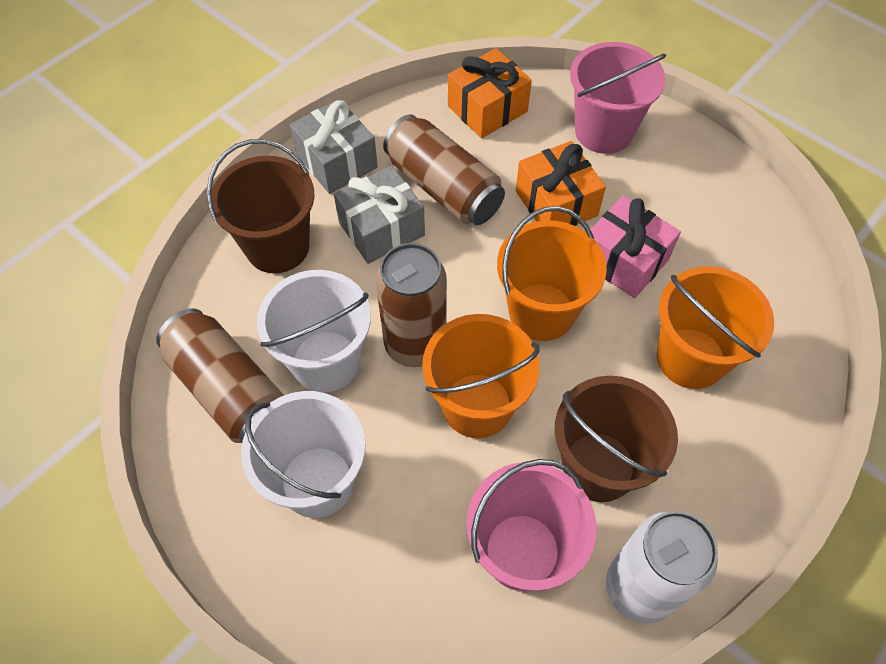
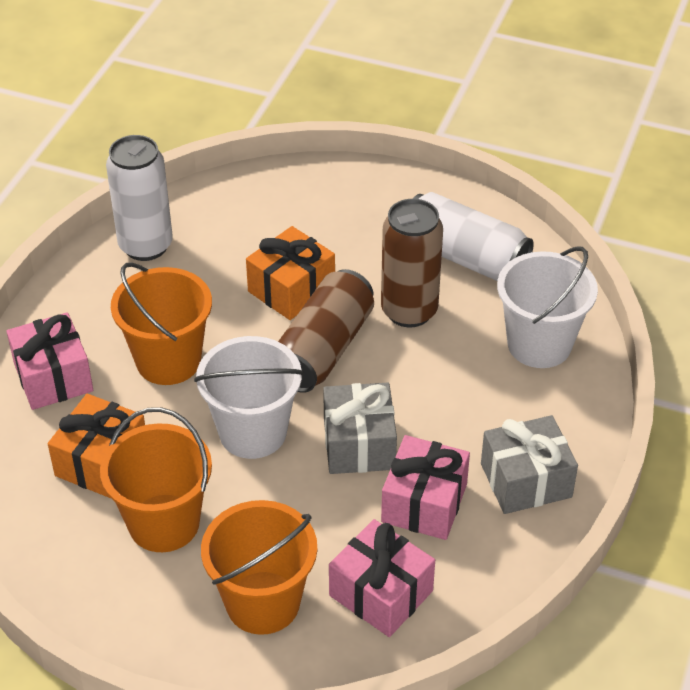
brown bucket: [207,139,315,273] [555,376,678,502] = 2 -> none = 0
brown can: [156,308,284,443] [376,243,447,367] [383,114,505,225] = 3 -> [278,269,374,393] [381,199,443,327] = 2
pink bucket: [467,459,596,591] [570,42,666,154] = 2 -> none = 0
pink gift: [590,196,681,298] = 1 -> [6,312,93,410] [329,519,435,637] [381,435,470,540] = 3
white can: [606,511,718,624] = 1 -> [106,135,173,261] [413,192,534,281] = 2

